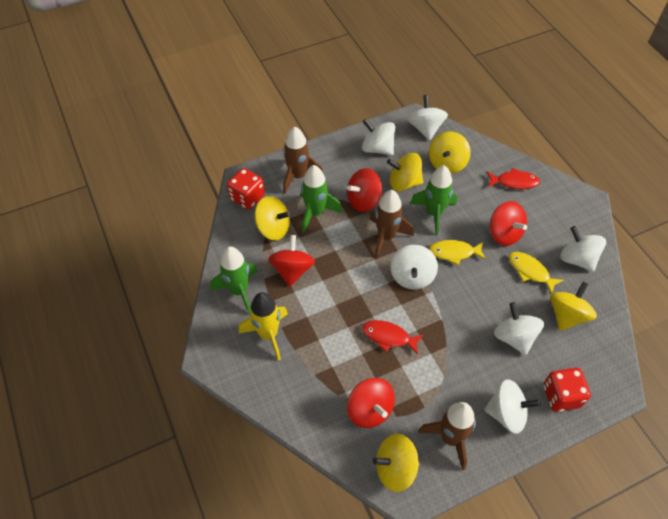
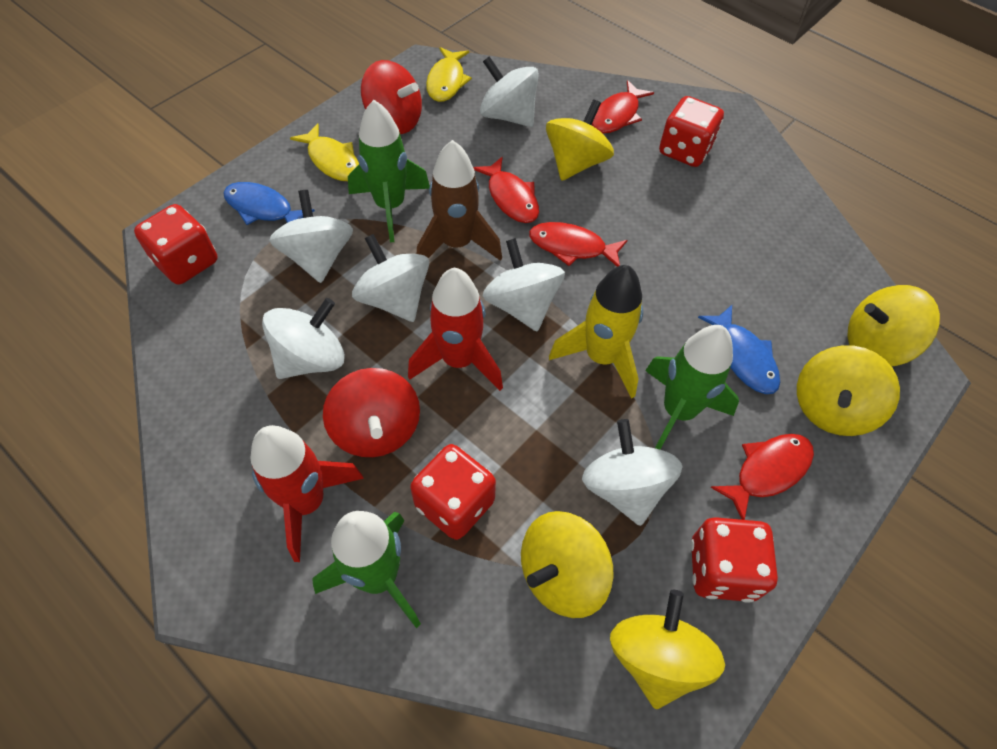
blue fish: none = 0 -> [223,182,315,225] [698,305,780,394] = 2
brown rocket: [283,127,323,194] [369,190,414,258] [418,402,476,470] = 3 -> [417,140,502,261] = 1
red dice: [227,168,265,210] [543,368,591,412] = 2 -> [134,204,218,285] [410,444,496,540] [659,96,724,167] [691,517,778,603] = 4
red fish: [362,320,424,355] [487,168,540,189] = 2 -> [473,157,539,223] [529,222,627,267] [592,80,654,133] [710,434,814,520] = 4
red rocket: none = 0 -> [250,425,364,562] [408,268,503,391] = 2
red spinning top: [268,235,315,287] [347,168,382,212] [347,378,395,428] [490,201,527,246] = 4 -> [323,368,420,457] [361,60,422,134] = 2

